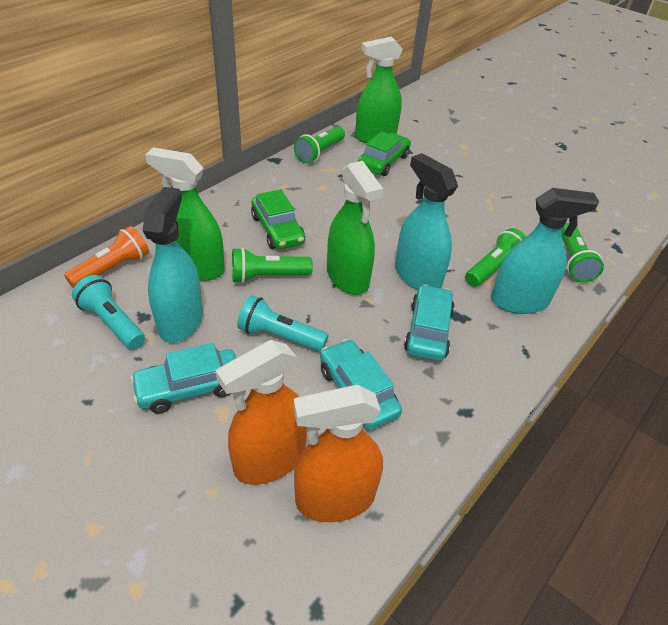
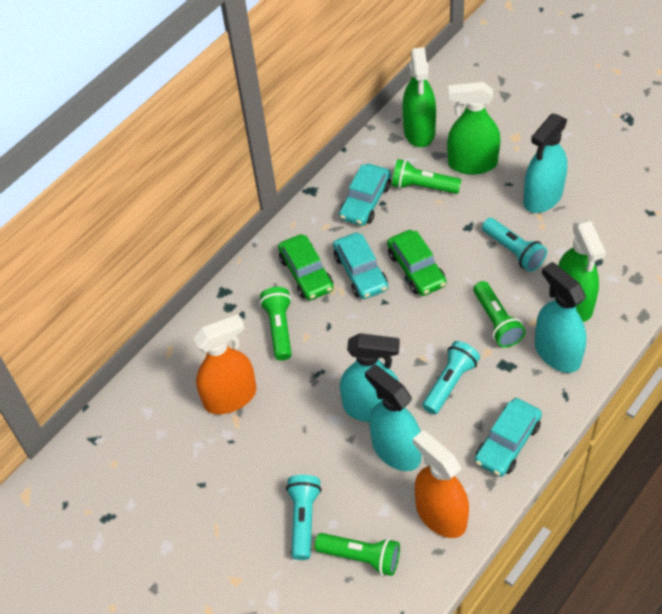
orange flashlight: [64,226,149,288] = 1 -> none = 0
turquoise flashlight: [72,275,145,350] [237,295,329,352] = 2 -> [286,475,322,560] [423,341,480,415] [482,218,547,272] = 3
turquoise spray bottle: [142,187,203,343] [395,153,458,290] [491,188,599,314] = 3 -> [340,333,400,422] [365,364,422,471] [523,114,567,213] [535,262,587,373] = 4

